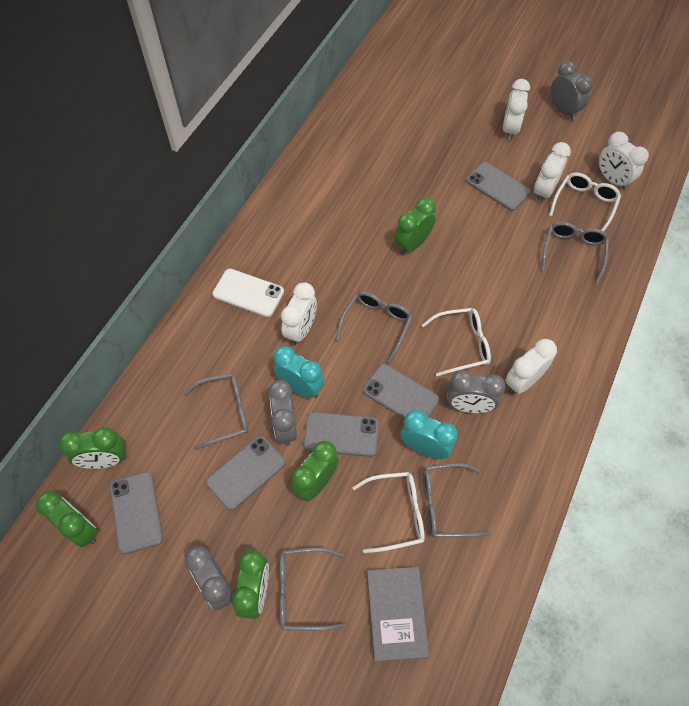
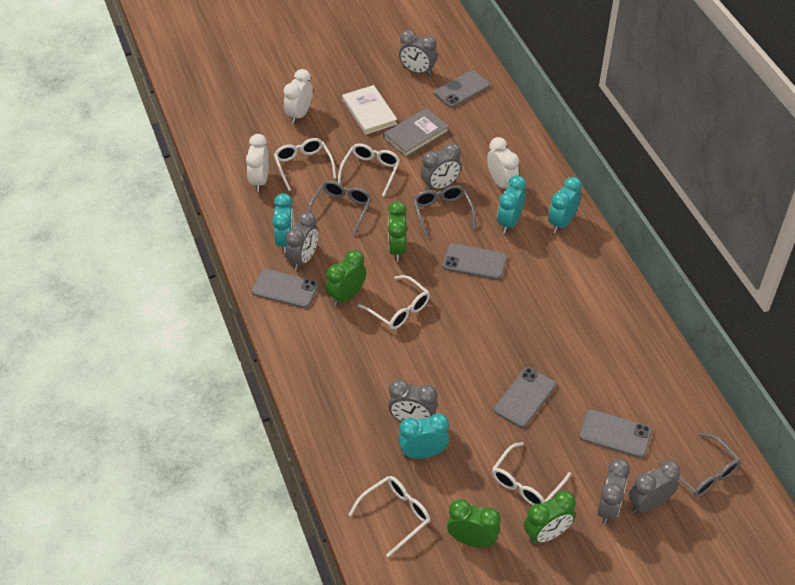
green clock: [36,491,98,548] [59,427,127,469] [232,550,269,619] [291,441,339,502] [394,197,436,255] = 5 -> [326,250,366,306] [388,201,407,261] [447,499,501,548] [524,491,576,544] = 4
grey clock: [184,546,233,611] [268,380,297,446] [447,371,506,413] [551,61,593,120] = 4 -> [285,212,318,270] [388,379,437,422] [399,30,437,76] [420,143,462,190] [597,459,630,525] [628,460,681,514] = 6
grey glasses: [183,373,248,450] [280,547,347,631] [336,291,413,363] [423,463,491,537] [541,222,609,284] = 5 -> [308,180,372,236] [413,185,476,238] [657,433,741,497] = 3
turquoise clock: [273,346,324,398] [401,410,458,459] = 2 -> [272,193,294,253] [399,413,449,459] [497,176,526,233] [548,177,582,233] = 4
white book: none = 0 -> [342,85,397,135] = 1
white clock: [281,282,317,346] [503,79,530,140] [505,339,557,395] [534,142,571,203] [599,132,649,190] = 5 -> [246,134,269,192] [284,69,313,124] [487,137,519,189] = 3
white glasses: [352,472,425,553] [422,308,491,376] [549,172,621,231] = 3 -> [274,138,336,191] [338,143,400,196] [349,476,430,558] [358,275,430,330] [492,442,571,505] = 5
white phone: [213,269,284,317] = 1 -> none = 0

